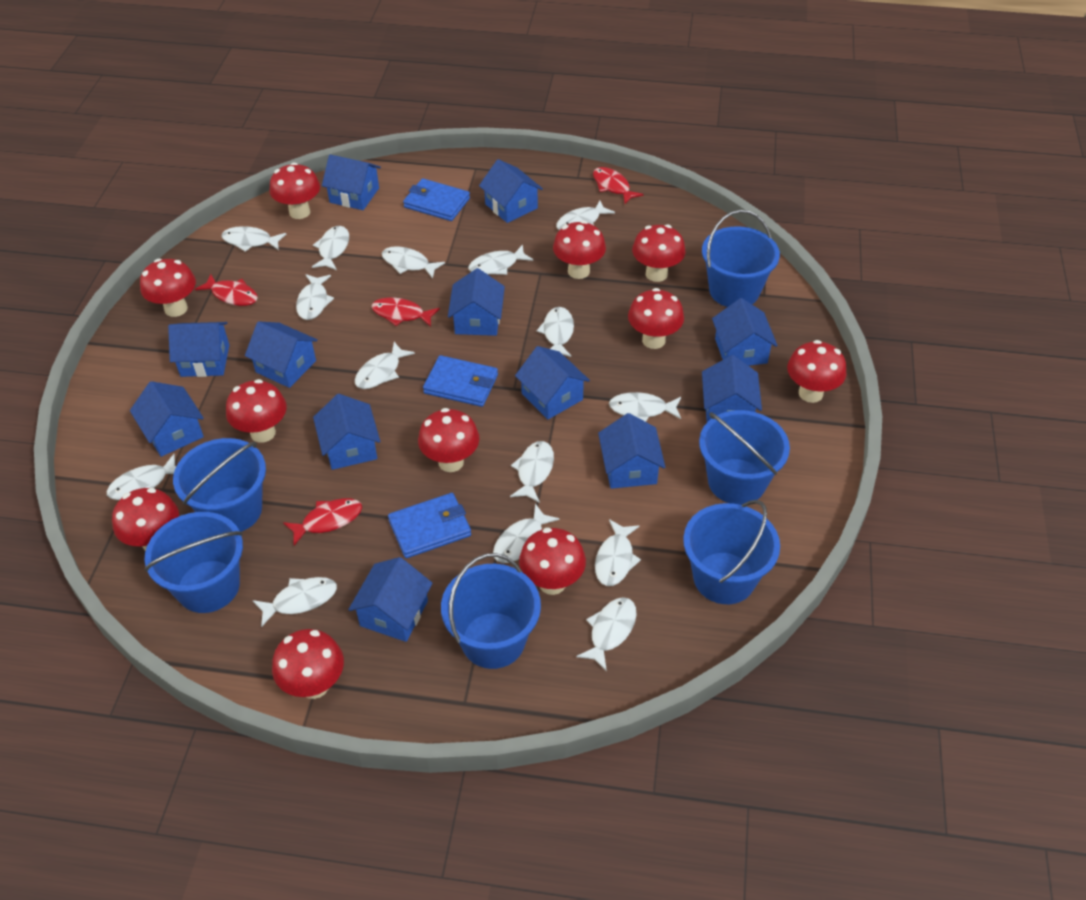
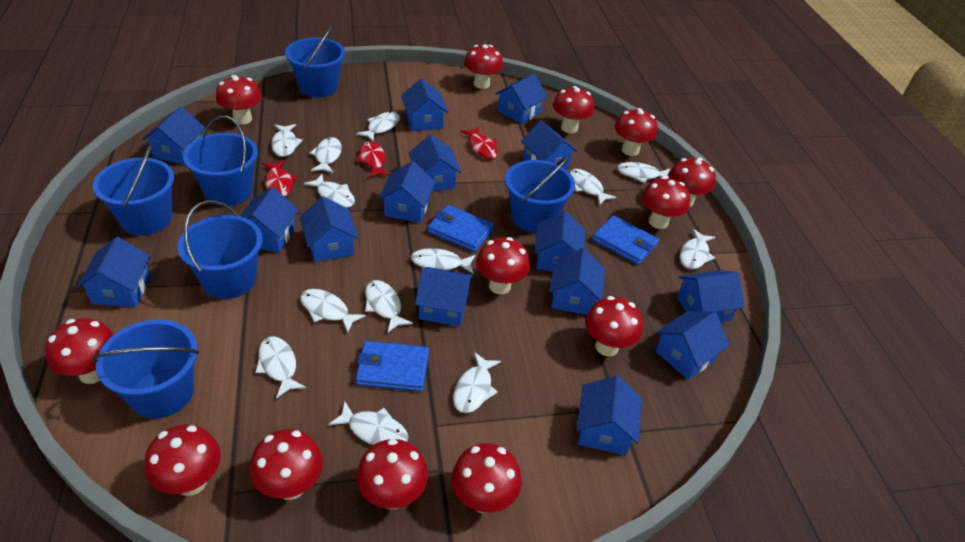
blue house: [130,381,204,457] [168,322,229,377] [245,321,318,388] [313,394,380,470] [322,155,381,210] [348,557,433,642] [448,268,505,336] [479,159,543,223] [515,346,590,419] [598,413,665,489] [702,355,762,422] [712,298,778,366] = 12 -> [76,237,151,307] [142,106,205,165] [240,187,299,253] [300,196,359,262] [379,161,435,223] [401,79,448,131] [409,135,461,191] [415,267,474,327] [495,74,548,124] [521,121,577,169] [535,211,586,271] [549,248,605,315] [576,376,642,456] [655,311,730,380] [677,270,745,322] = 15
red fish: [195,274,258,306] [283,498,362,545] [372,297,440,327] [593,167,644,204] = 4 -> [262,160,297,197] [356,141,390,178] [460,127,498,159] = 3
red mushroom: [112,488,179,551] [140,259,196,317] [226,379,287,443] [269,162,320,219] [272,629,344,699] [418,408,479,472] [519,528,586,595] [553,221,606,279] [628,288,684,349] [632,224,685,282] [787,340,846,403] = 11 -> [45,318,114,384] [144,425,221,496] [216,75,262,125] [250,429,323,500] [357,439,428,510] [452,443,522,513] [464,44,503,89] [476,237,530,294] [553,86,594,133] [585,296,643,356] [615,108,658,156] [642,176,690,229] [669,157,716,207] = 13
white fish: [107,454,176,500] [221,226,286,252] [253,577,337,627] [296,274,334,320] [312,226,349,270] [355,342,415,389] [382,246,445,279] [468,244,533,275] [493,504,559,563] [510,441,554,503] [537,307,574,357] [556,200,615,230] [576,597,636,671] [595,519,641,586] [609,392,681,422] = 15 -> [255,336,306,399] [271,124,303,157] [301,289,366,333] [304,174,355,208] [310,137,342,173] [328,401,409,445] [356,112,400,141] [365,280,413,333] [411,248,476,274] [453,352,501,413] [569,169,617,205] [617,162,670,183] [680,229,715,269] = 13

